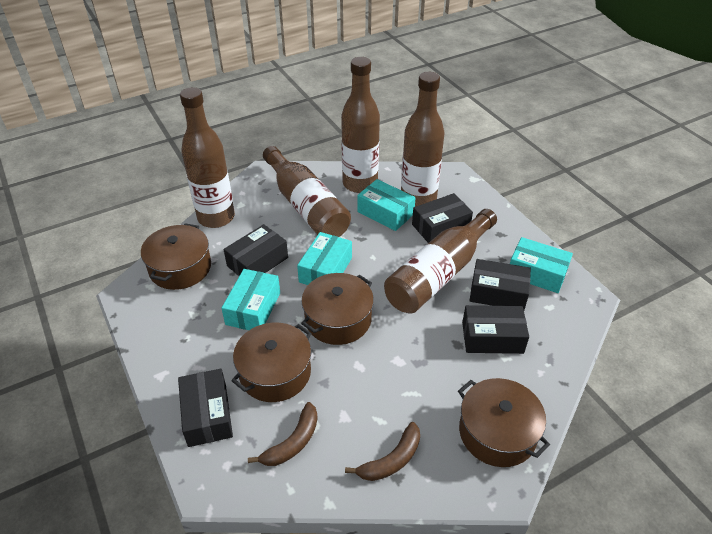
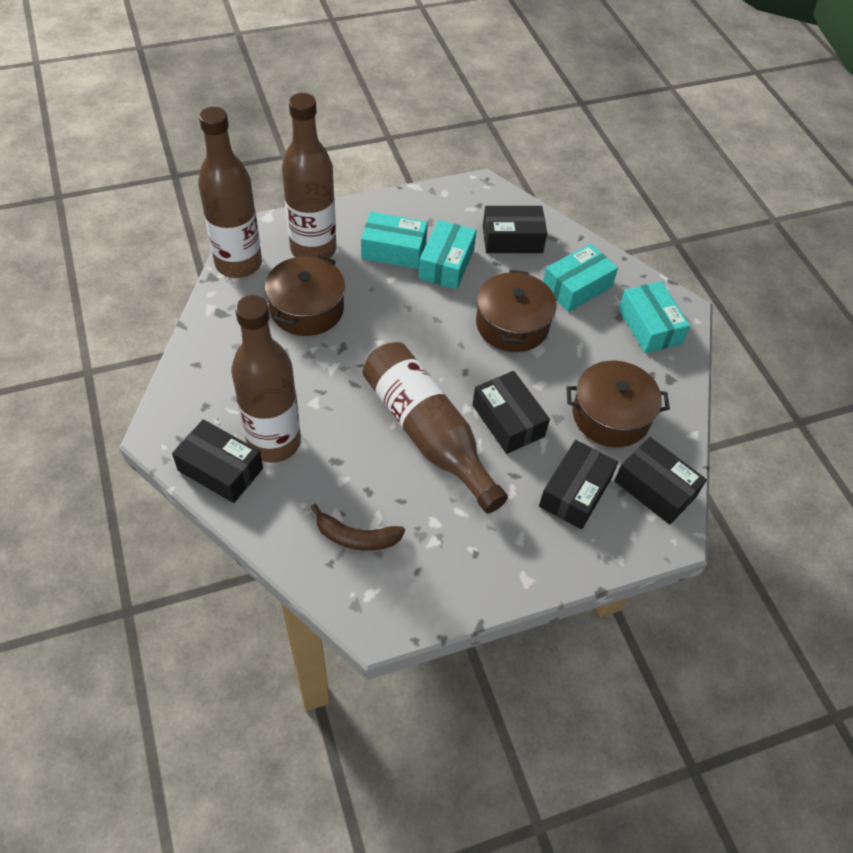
brown banana: [248,402,318,466] [345,422,420,481] = 2 -> [311,504,405,551] = 1
brown bottle: [180,87,235,228] [263,146,351,237] [341,57,380,193] [384,209,497,313] [401,72,445,207] = 5 -> [198,107,262,278] [231,295,301,463] [282,93,336,258] [363,342,508,513] = 4
brown pot: [141,223,211,290] [231,323,312,402] [301,273,374,345] [458,378,550,467] = 4 -> [265,255,345,336] [476,270,557,352] [566,361,670,447] = 3

